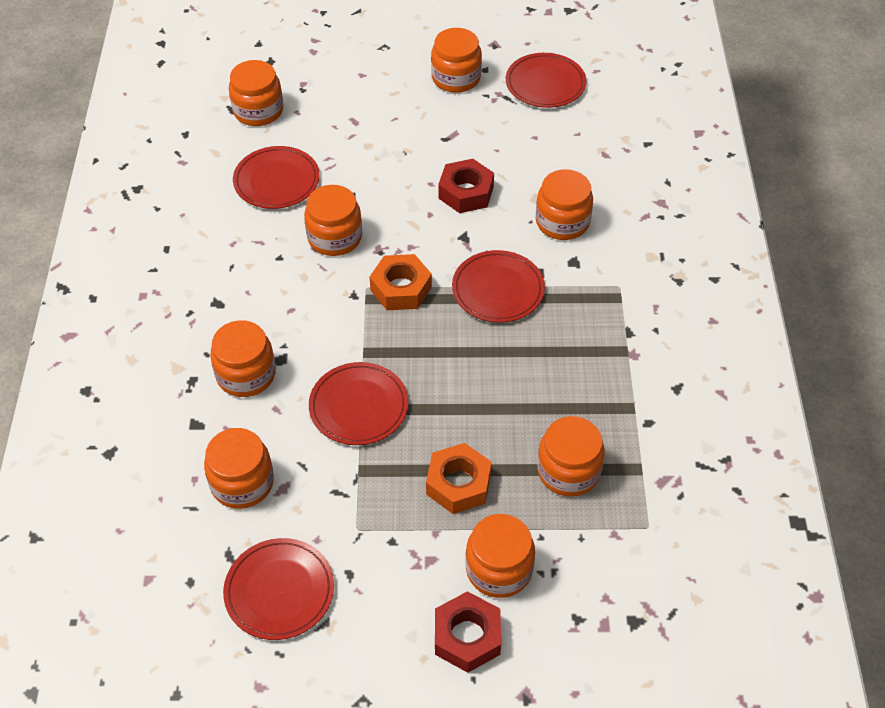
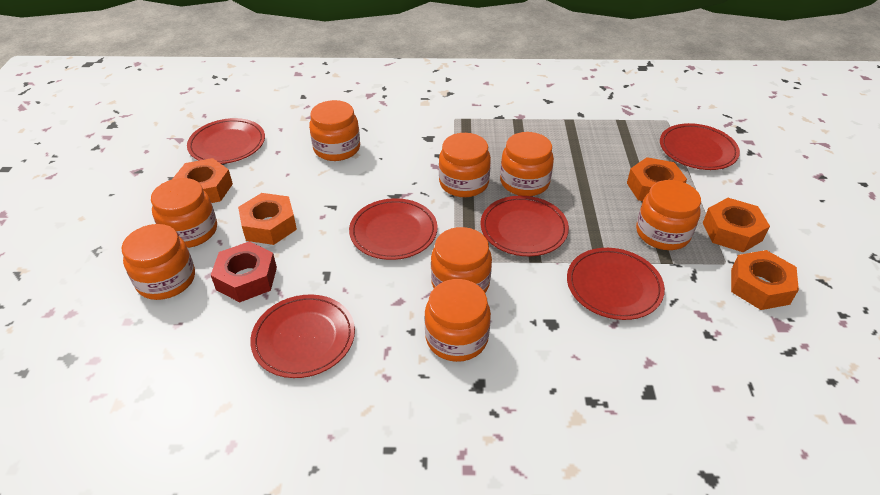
orange nut: [370,254,432,310] [426,443,491,514] = 2 -> [173,158,233,203] [238,193,297,245] [627,157,687,201] [703,198,770,252] [731,250,799,310] = 5
red nut: [435,591,501,673] [438,159,494,213] = 2 -> [211,241,277,302] = 1
red plate: [223,538,334,640] [233,146,320,209] [309,362,408,445] [452,250,545,323] [506,53,586,108] = 5 -> [187,118,265,164] [250,294,355,378] [349,198,437,260] [481,196,569,256] [567,248,665,320] [660,123,740,170] = 6

